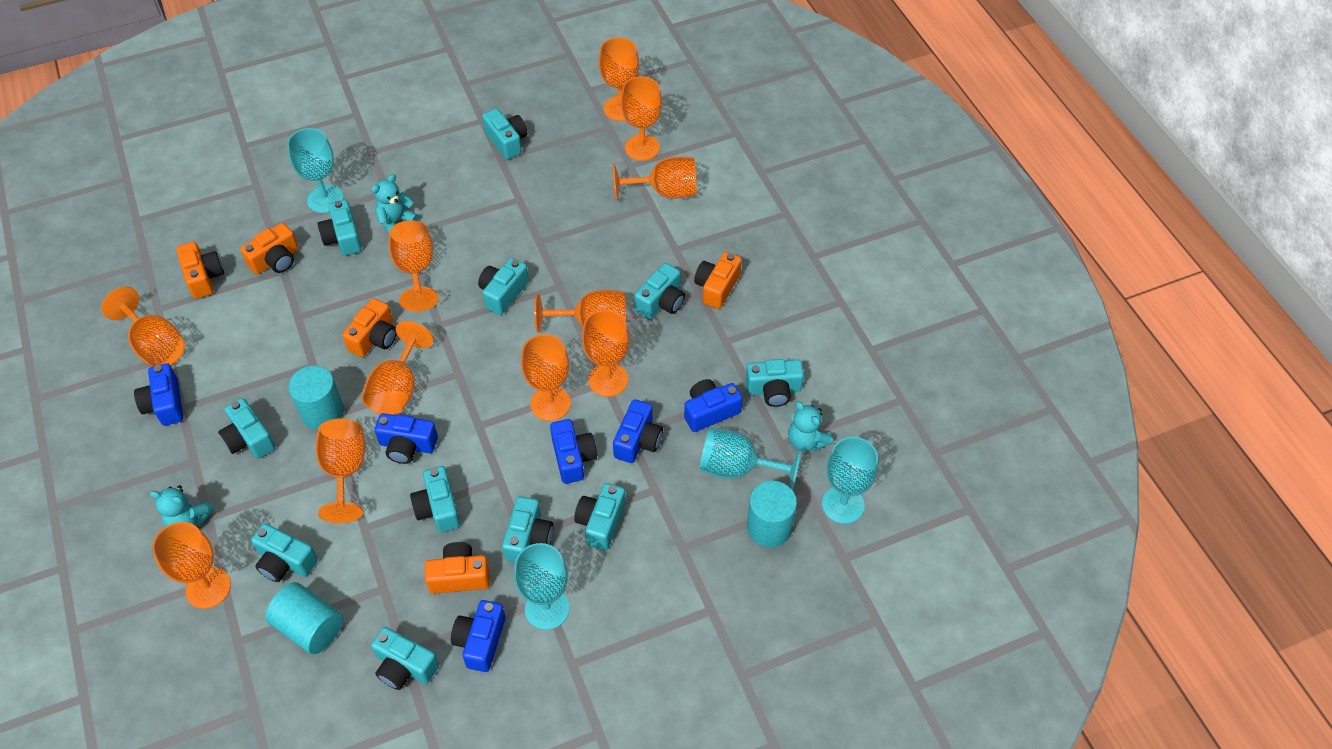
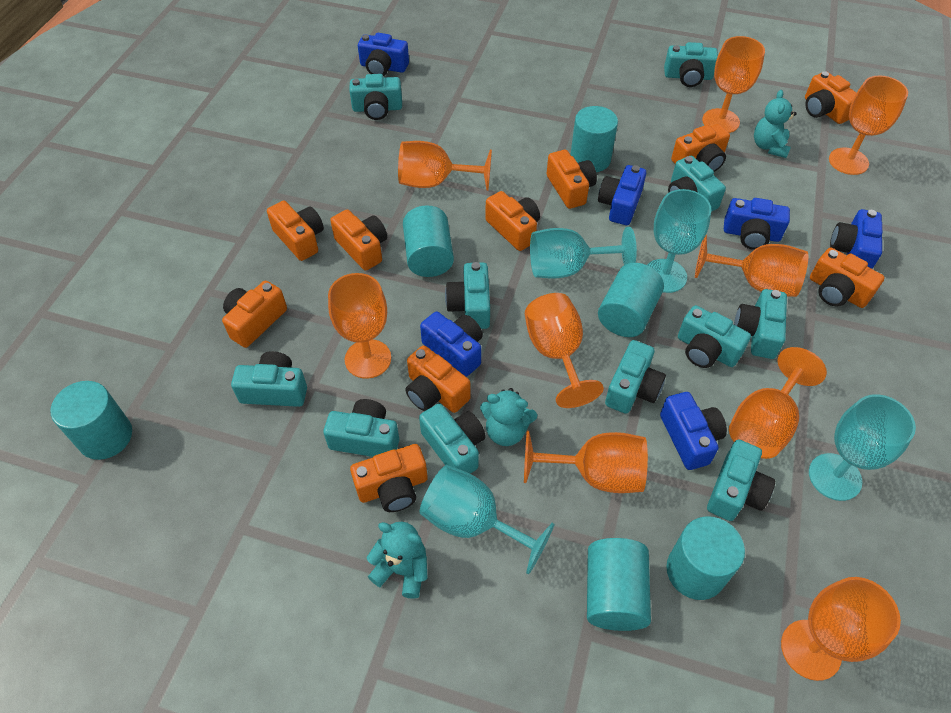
orange camera: [176,242,224,299] [240,223,299,274] [342,298,397,357] [425,542,490,594] [694,252,742,309] = 5 -> [222,280,287,348] [267,201,324,261] [330,210,387,271] [350,444,428,512] [405,345,471,413] [485,191,540,251] [547,150,597,209] [671,124,730,172] [805,71,856,124] [810,248,885,308] = 10
orange goblet: [101,287,185,367] [152,522,231,609] [316,419,365,523] [361,321,434,415] [389,220,439,312] [521,334,571,421] [534,290,626,333] [582,310,629,397] [599,37,639,121] [613,156,697,200] [621,76,662,161] = 11 -> [328,273,391,379] [398,141,492,191] [524,431,648,493] [525,293,604,408] [695,235,808,297] [702,36,765,133] [729,347,827,459] [781,577,901,681] [829,75,908,175] = 9
turquoise cylinder: [266,582,343,654] [289,366,344,430] [747,481,797,547] = 3 -> [50,381,132,460] [403,205,454,277] [571,106,618,172] [587,538,651,631] [598,263,664,337] [666,516,745,600] = 6

